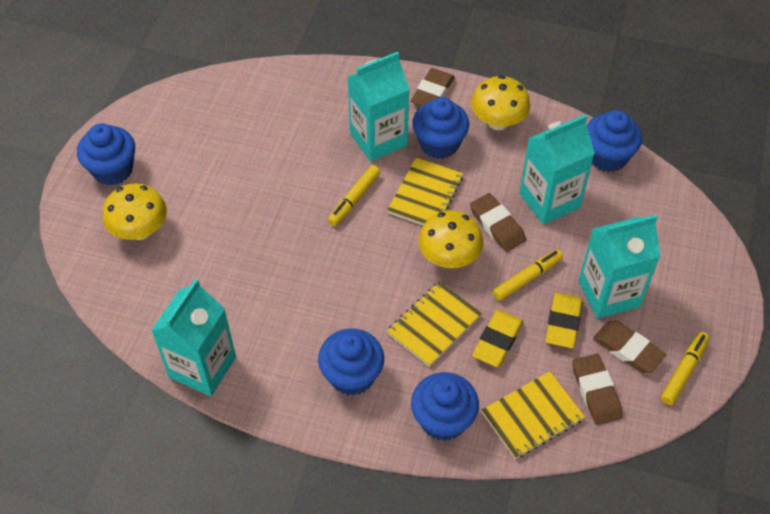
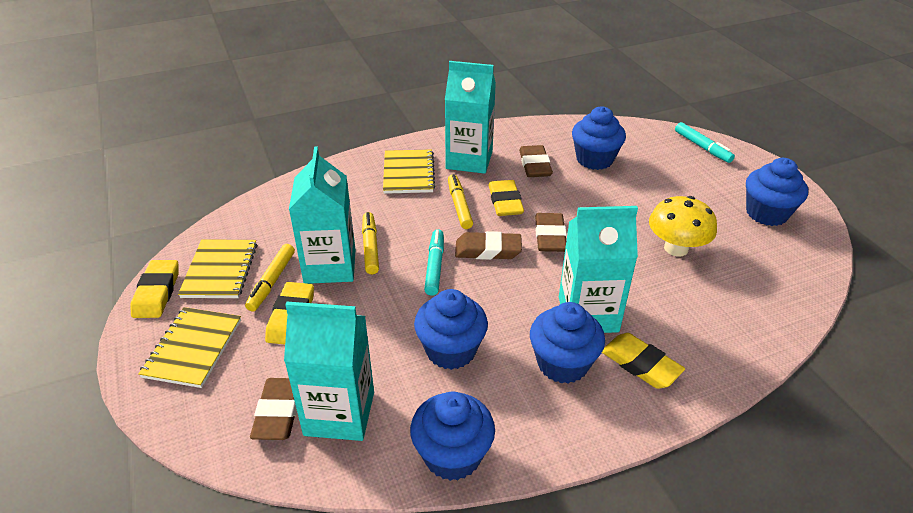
turquoise marker: none = 0 -> [424,229,444,296] [675,122,735,163] = 2
yellow eraser: [472,310,523,367] [546,292,582,348] = 2 -> [130,260,179,318] [265,282,314,344] [488,180,524,216] [602,333,685,389] = 4
yellow mushroom: [103,183,167,240] [418,210,483,268] [471,76,530,130] = 3 -> [649,196,717,257] = 1

